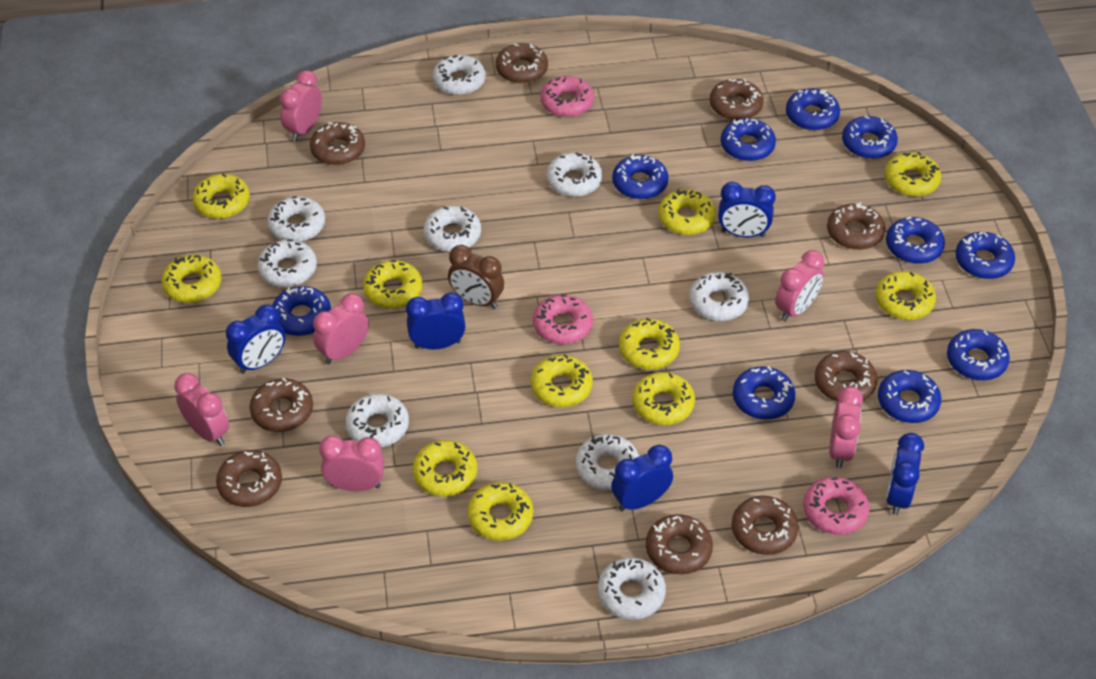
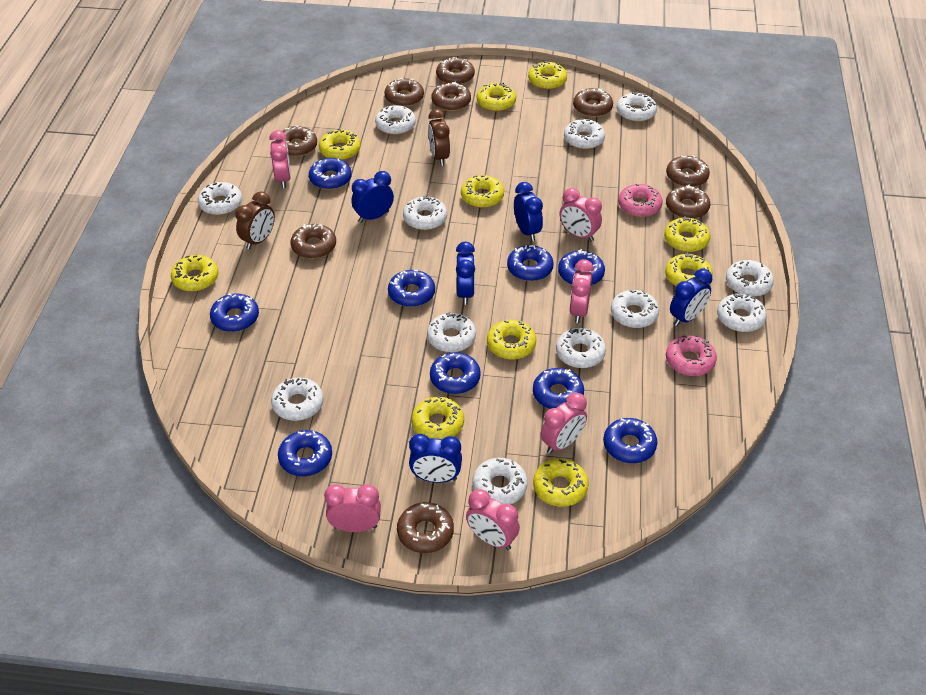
blue donut: [272,286,331,336] [612,154,669,199] [721,118,776,161] [733,366,796,420] [786,89,840,130] [842,116,898,159] [878,370,941,423] [886,217,945,264] [947,329,1010,380] [955,232,1015,279] = 10 -> [210,293,259,332] [278,430,332,476] [309,158,352,190] [388,270,435,307] [430,352,481,394] [507,245,554,281] [533,368,584,409] [558,249,605,285] [603,418,657,463] = 9
brown clock: [448,245,504,309] = 1 -> [235,191,275,250] [428,109,450,166] = 2
pink donut: [533,294,593,344] [540,76,594,117] [803,477,870,535] = 3 -> [618,184,663,217] [666,335,717,376] = 2
white donut: [258,240,317,287] [268,196,325,242] [345,393,409,447] [424,206,481,252] [432,55,486,95] [547,152,602,197] [576,434,639,490] [598,558,666,620] [690,272,749,321] = 9 -> [198,182,242,215] [271,378,323,421] [375,105,416,135] [403,195,447,230] [427,312,476,352] [472,458,528,505] [556,328,606,368] [564,119,605,149] [611,290,659,328] [617,92,657,122] [717,292,767,332] [726,260,774,297] = 12
yellow donut: [161,255,222,303] [192,173,250,219] [363,260,423,309] [413,440,477,496] [467,482,533,541] [531,354,593,407] [619,318,680,370] [632,372,695,425] [658,189,716,235] [875,271,936,320] [884,152,941,196] = 11 -> [171,255,218,291] [319,129,361,160] [412,396,464,439] [461,175,504,208] [477,82,516,111] [487,320,536,359] [528,61,567,90] [533,458,589,507] [664,216,710,252] [665,252,713,286] = 10

